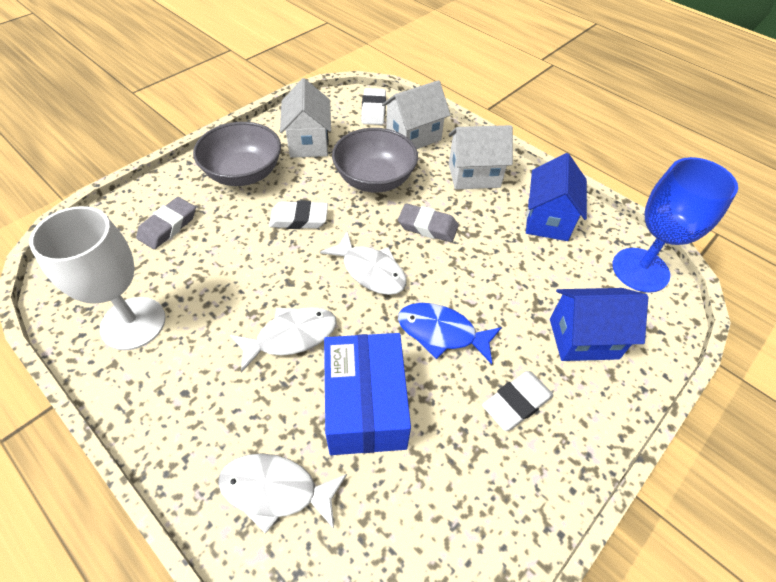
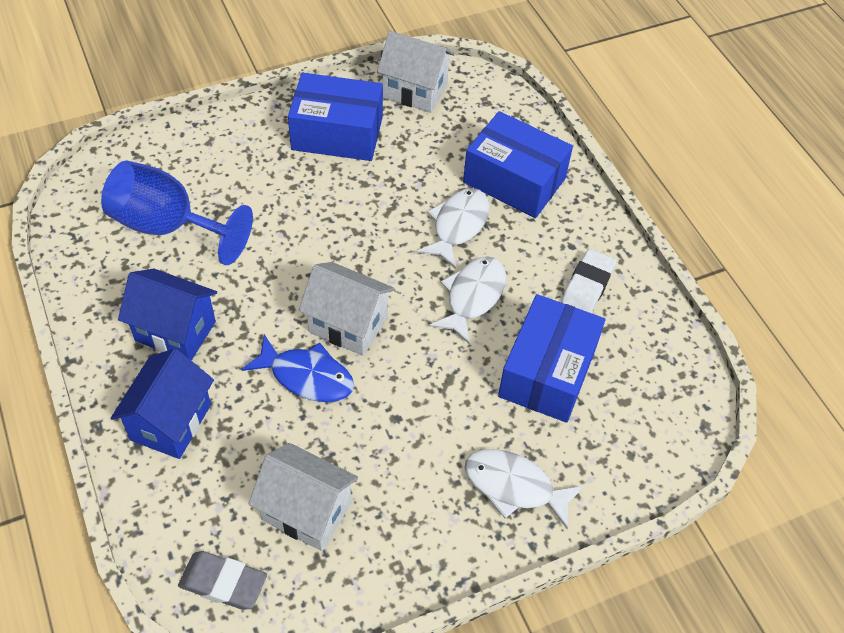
blue box: [324,333,411,455] = 1 -> [288,73,383,161] [463,111,573,218] [498,294,606,423] = 3
grey bowl: [193,122,281,186] [332,128,418,193] = 2 -> none = 0
grey eraser: [136,197,196,250] [398,203,459,242] = 2 -> [178,551,267,610] = 1
white eraser: [269,200,328,229] [361,88,386,125] [482,371,554,431] = 3 -> [561,249,616,313] = 1
white goblet: [29,206,166,350] = 1 -> none = 0

